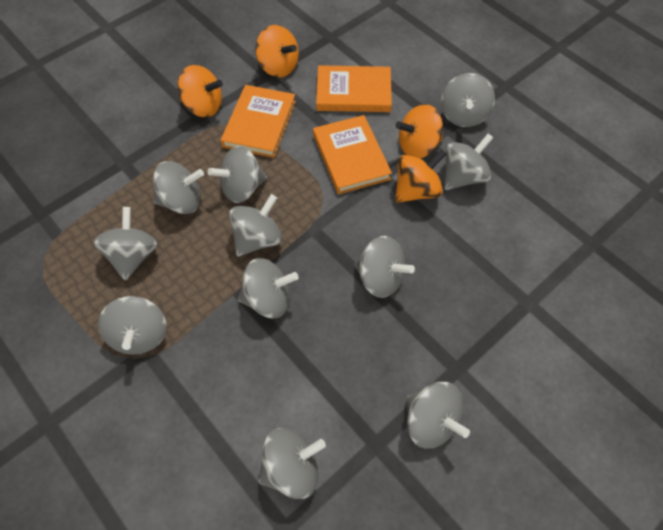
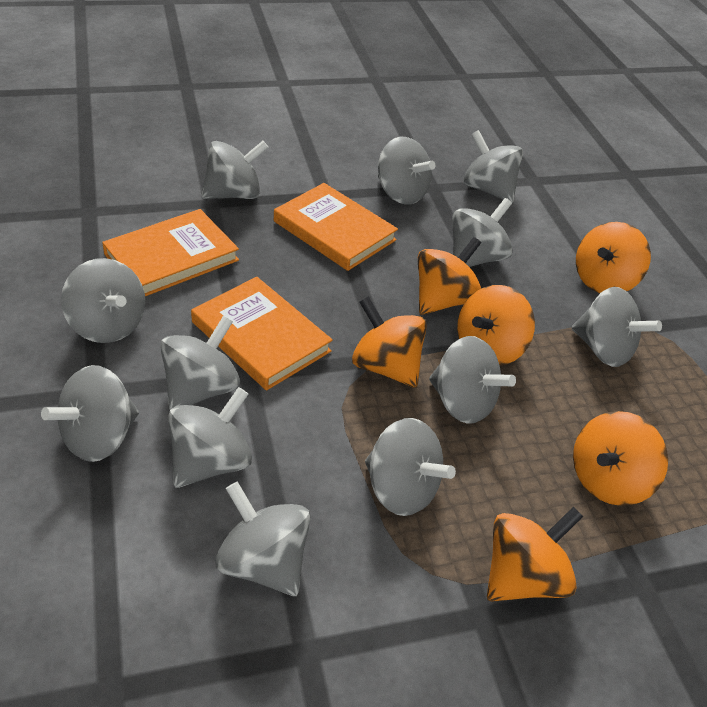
grey spinning top: [93,207,158,281] [98,296,167,355] [153,161,204,214] [208,146,267,203] [229,194,282,256] [238,258,298,318] [258,428,326,499] [354,236,415,298] [406,382,470,449] [441,73,495,127] [444,134,493,190] = 11 -> [41,365,139,462] [61,258,145,343] [160,316,240,410] [168,387,252,488] [201,141,269,199] [215,481,311,596] [365,418,456,516] [378,137,436,205] [429,336,516,424] [452,198,513,267] [464,130,523,203] [572,287,662,367] = 12
orange spinning top: [178,65,223,117] [255,25,299,77] [395,149,447,203] [396,104,443,158] = 4 -> [352,296,427,388] [418,237,481,315] [457,285,535,366] [487,506,583,602] [573,411,668,506] [576,222,651,293] = 6

